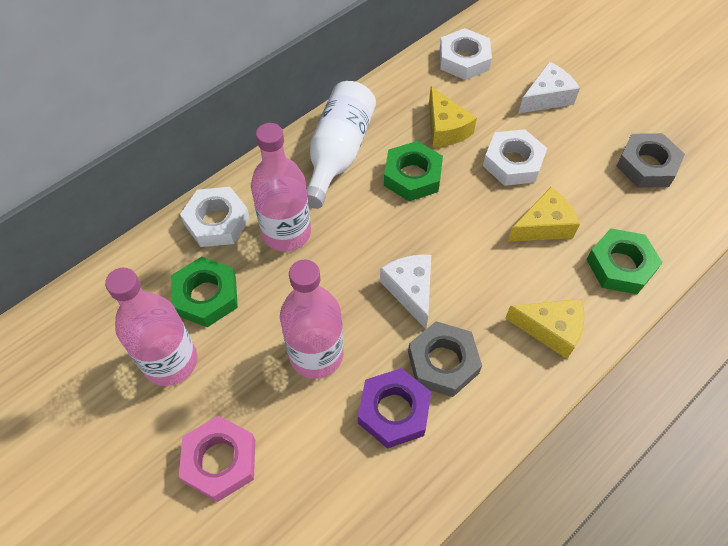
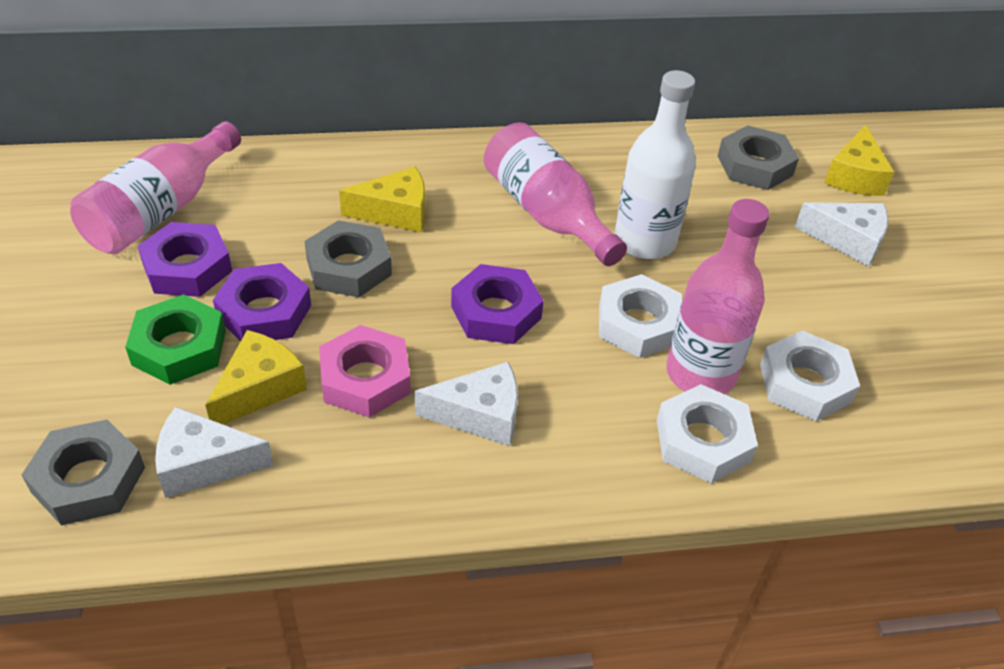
green nut: [171,257,238,327] [384,141,443,201] [586,228,663,294] = 3 -> [125,294,226,385] = 1
grey nut: [408,321,482,397] [616,133,685,188] = 2 -> [22,420,145,525] [305,220,392,297] [718,125,799,190] = 3
purple nut: [358,368,431,449] = 1 -> [138,222,232,297] [213,263,311,341] [451,264,544,344] = 3
white cheese: [380,255,431,329] [518,62,580,114] = 2 -> [155,407,274,498] [415,362,518,446] [795,202,888,266] = 3

